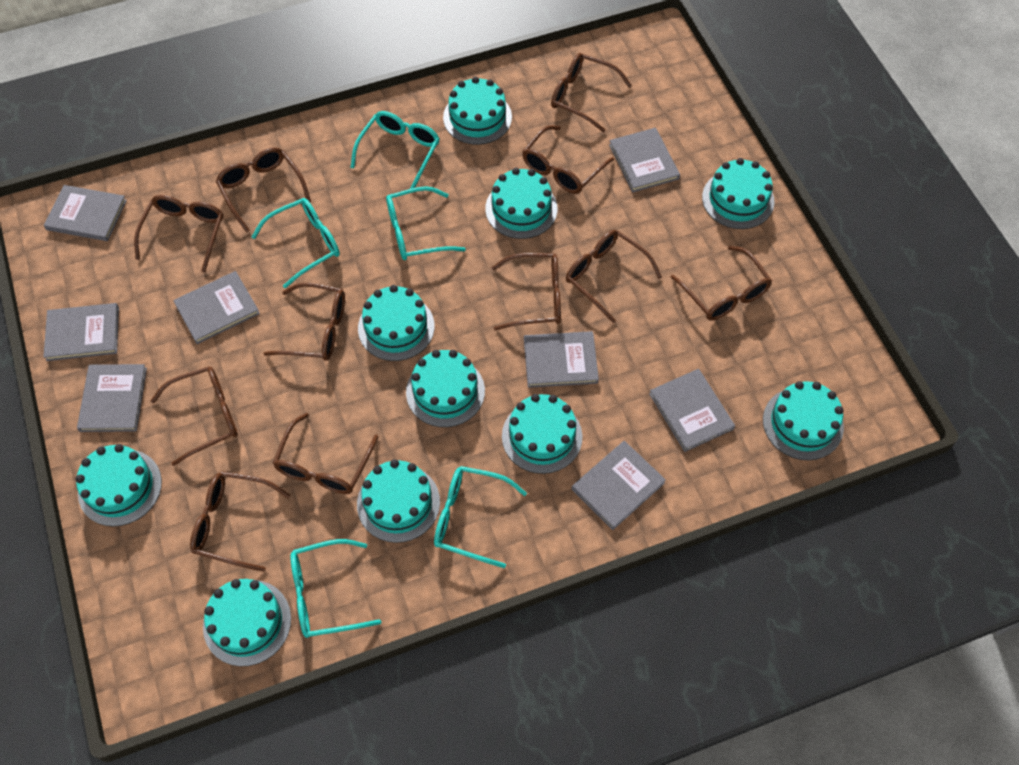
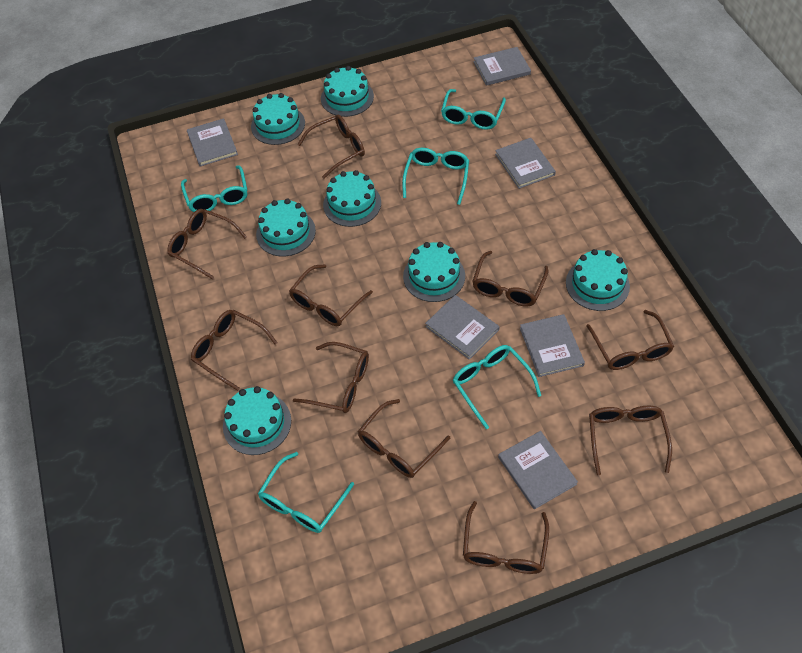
brown glasses: [134,195,224,272] [151,366,238,466] [190,471,291,572] [216,147,311,233] [263,283,345,361] [273,413,378,494] [492,253,561,331] [522,125,614,194] [551,53,632,132] [566,230,662,323] [670,246,772,320] = 11 -> [167,209,247,279] [191,310,278,391] [289,264,373,326] [293,342,369,413] [297,115,365,179] [358,399,450,478] [463,501,549,574] [472,251,548,306] [587,310,674,370] [589,406,672,475] = 10
grey book: [43,303,119,361] [44,185,127,241] [77,364,147,432] [173,271,260,344] [524,331,599,388] [572,441,666,530] [609,128,680,192] [649,369,735,452] = 8 -> [187,118,238,167] [425,295,500,360] [473,47,531,86] [495,138,556,189] [498,431,578,509] [520,314,585,377] = 6
turquoise cake: [75,444,162,527] [203,579,291,666] [357,459,440,543] [358,285,435,361] [406,350,485,427] [443,77,512,145] [485,168,558,239] [502,394,582,474] [702,158,775,229] [763,381,844,460] = 10 -> [223,386,291,455] [251,93,305,145] [256,199,316,256] [321,66,374,117] [323,170,381,227] [403,242,465,302] [566,249,630,311] = 7

